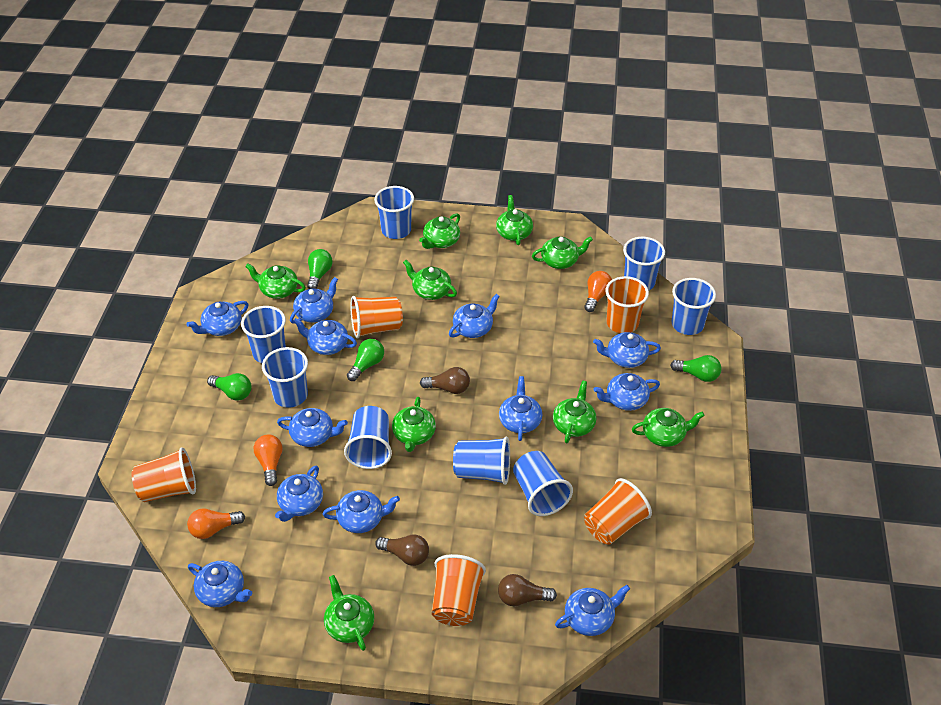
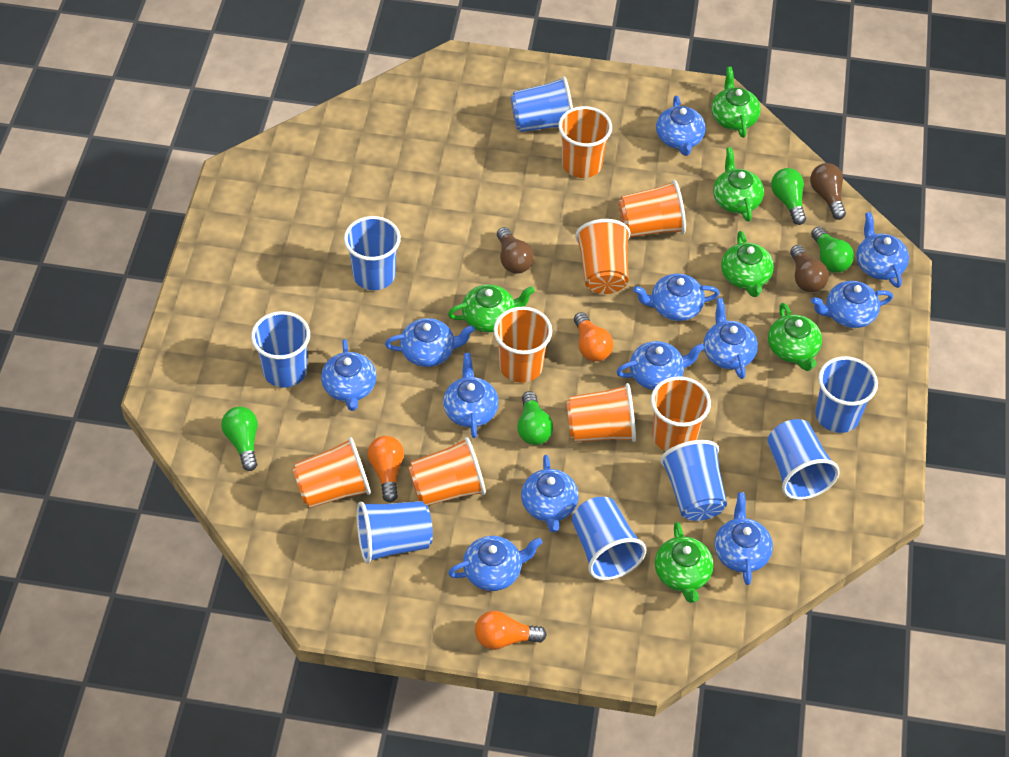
green teapot: [245,264,306,299] [324,575,374,651] [392,397,436,452] [403,260,457,300] [419,213,460,249] [496,195,533,245] [532,236,593,269] [553,381,597,443] [632,408,705,447] = 9 -> [448,284,535,332] [655,522,714,603] [711,67,761,138] [713,147,764,222] [721,231,774,297] [768,303,822,371] = 6
orange cup: [132,447,196,502] [350,296,403,338] [432,554,486,626] [584,478,652,545] [605,276,649,333] = 5 -> [292,437,371,508] [408,437,486,506] [494,307,552,383] [558,106,612,178] [566,383,636,442] [575,219,631,294] [618,180,686,237] [651,376,711,451] = 8

